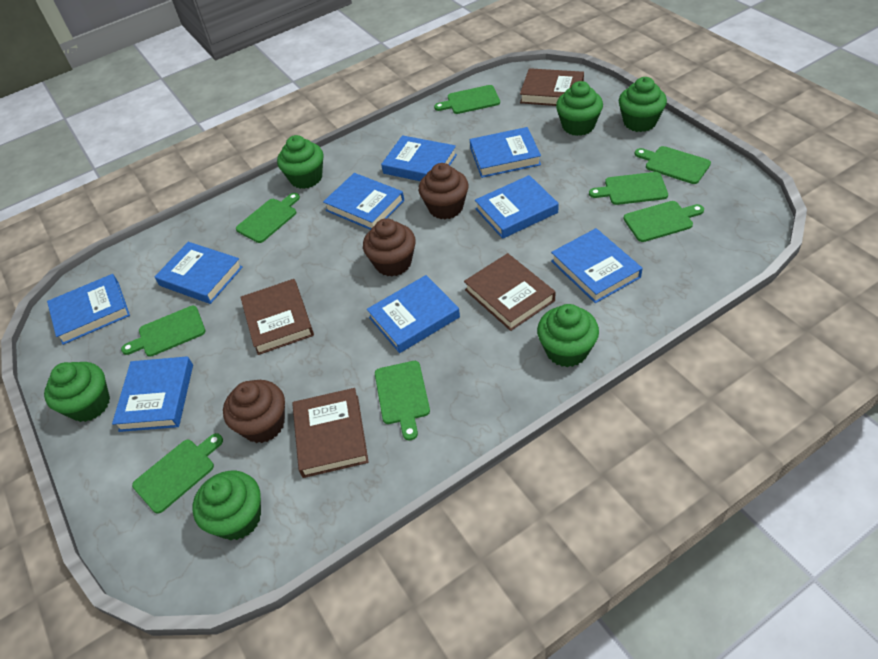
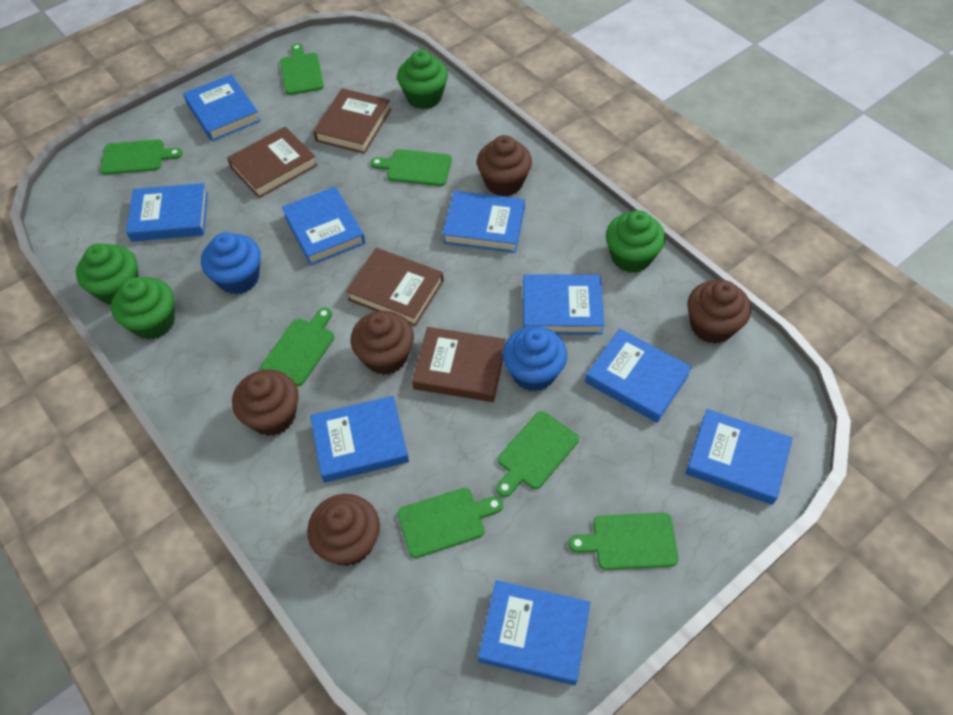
blue cupcake: none = 0 -> [201,232,261,294] [503,326,567,392] = 2
brown cupcake: [223,380,285,443] [363,218,416,276] [419,163,469,219] = 3 -> [232,369,299,436] [307,494,380,566] [350,311,414,375] [477,135,532,196] [688,280,751,344] = 5
green cupcake: [44,362,110,422] [192,471,261,540] [277,135,324,189] [537,304,599,367] [556,81,603,136] [619,77,667,132] = 6 -> [76,243,139,305] [111,277,175,340] [397,50,448,109] [606,210,665,273] = 4
green cutting board: [121,306,205,357] [132,433,223,514] [236,193,300,243] [375,361,430,440] [434,85,500,114] [589,172,668,205] [623,201,704,242] [635,146,711,184] = 8 -> [100,139,182,175] [261,307,334,386] [280,43,324,95] [370,149,452,186] [397,488,503,558] [496,411,579,497] [568,512,679,570] = 7

